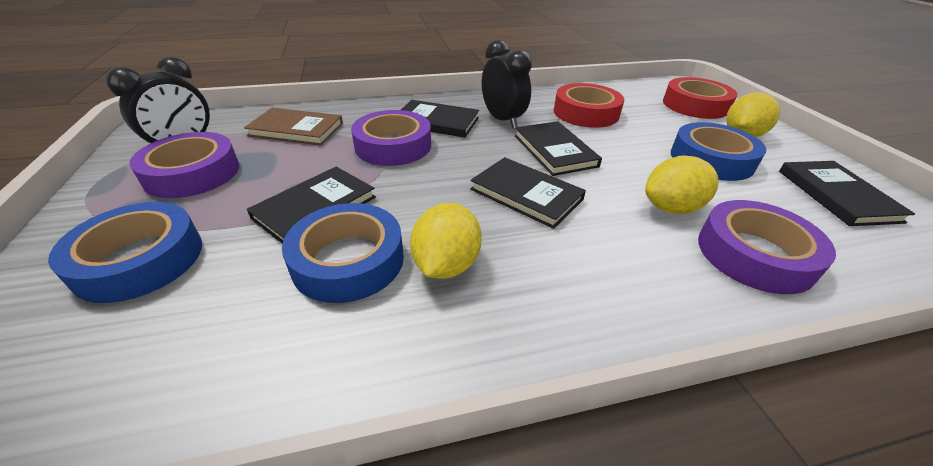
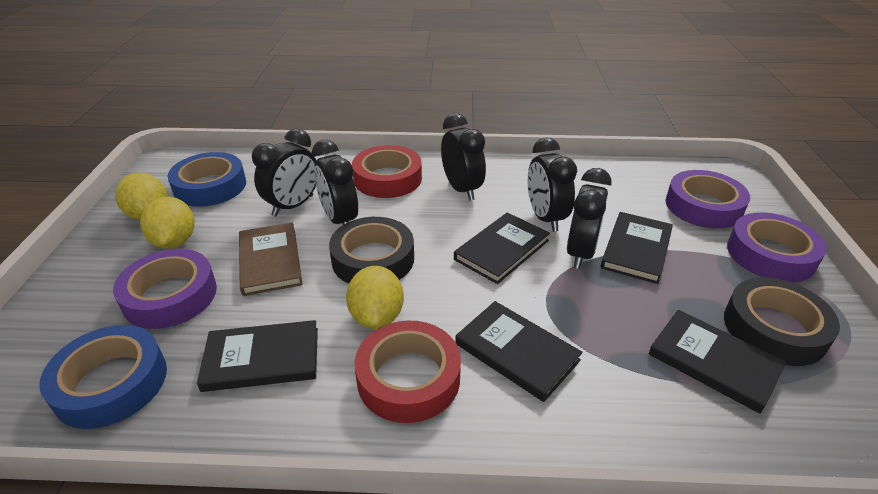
black clock: [106,56,210,143] [482,40,532,128] = 2 -> [252,129,316,216] [312,140,358,225] [441,113,486,201] [528,137,577,232] [567,168,612,269] = 5
black tape: none = 0 -> [329,217,414,284] [724,277,840,366] = 2
blue tape: [48,202,202,303] [282,203,404,303] [671,122,766,181] = 3 -> [39,325,167,429] [168,152,246,207] = 2

